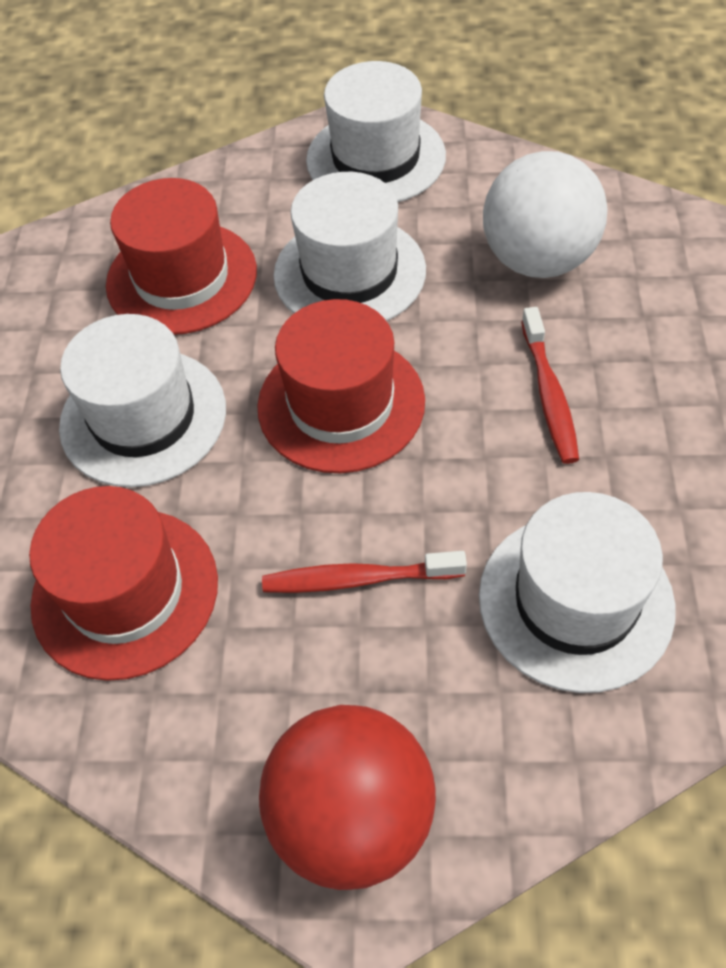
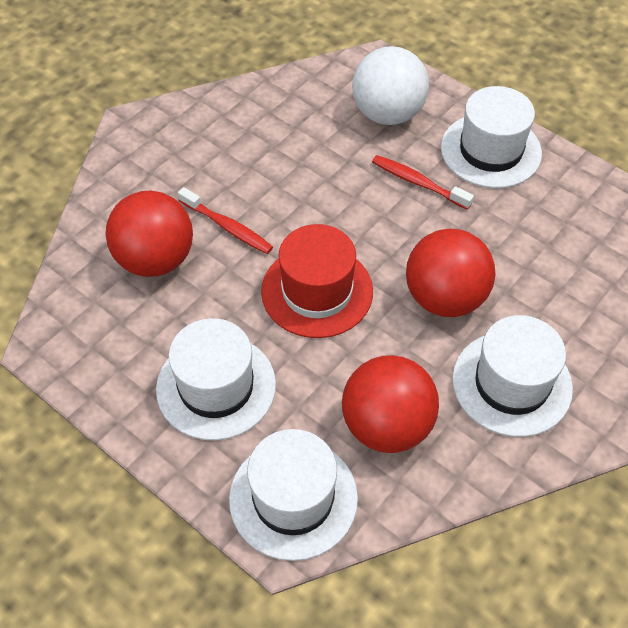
red ball: [259,705,436,890] = 1 -> [105,190,193,277] [342,355,439,453] [406,229,496,317] = 3
red hat: [29,486,218,681] [106,178,257,335] [257,299,425,473] = 3 -> [261,224,373,338] = 1

